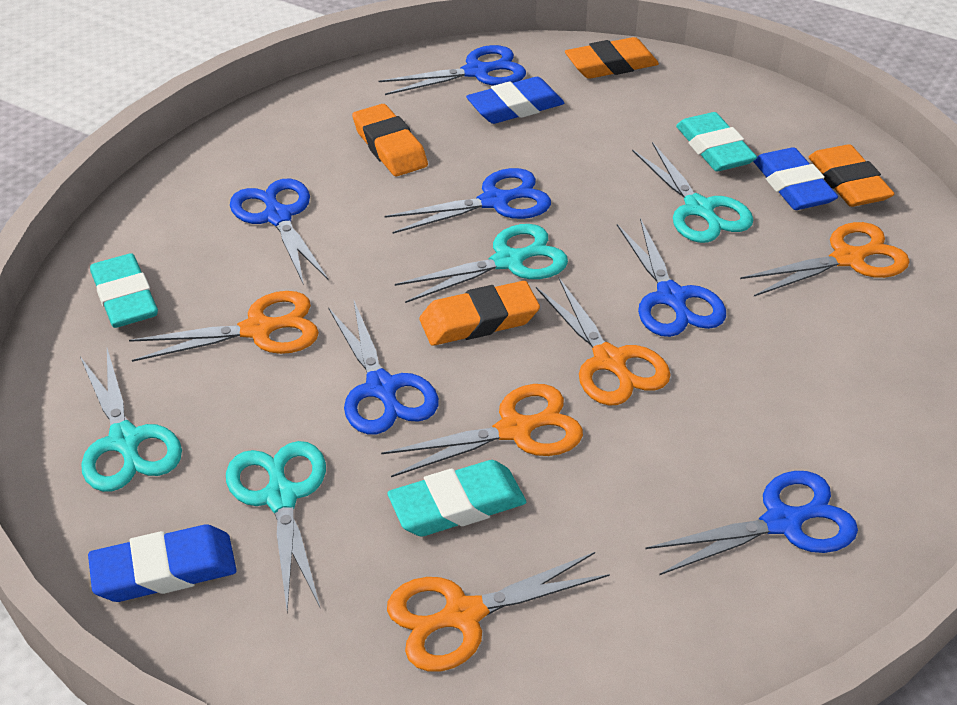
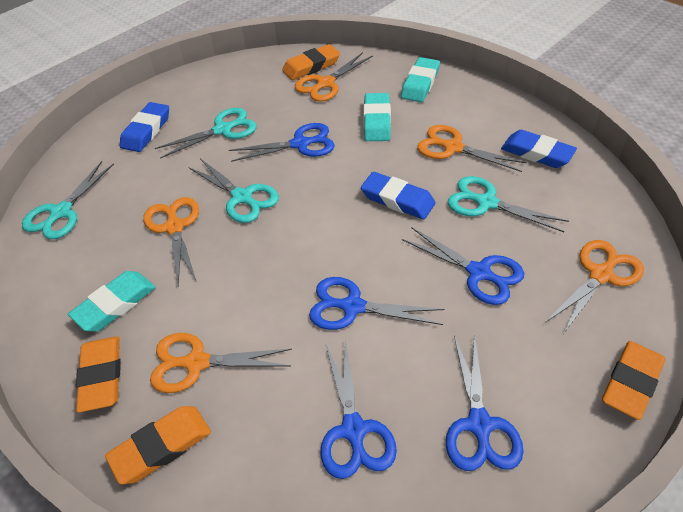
blue scissors: [230,179,329,285] [328,301,439,434] [379,45,526,95] [384,168,551,234] [617,218,726,337] [645,471,858,575] = 6 -> [229,123,335,162] [309,277,445,330] [321,340,397,479] [402,228,524,305] [446,334,524,471] = 5

